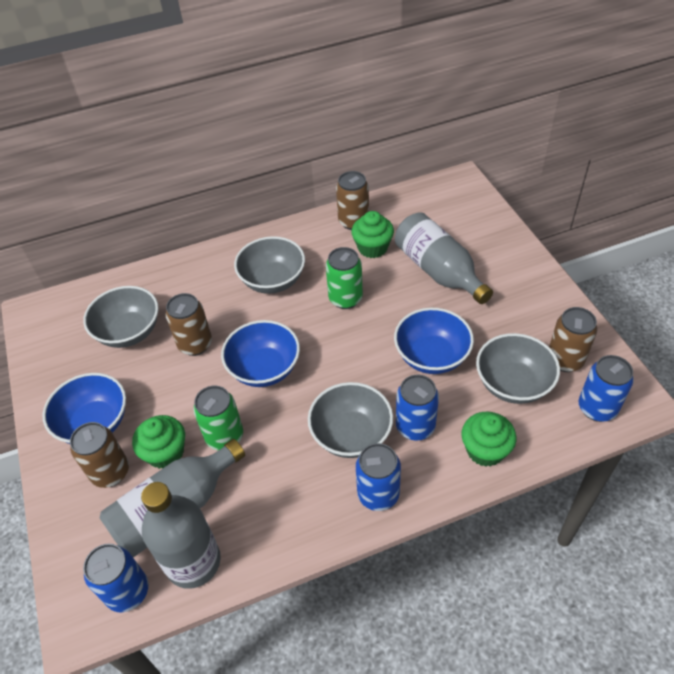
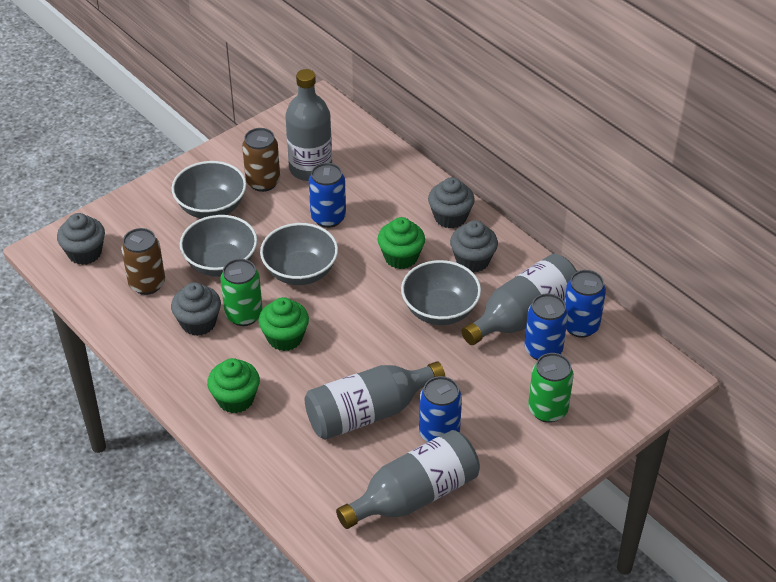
blue bowl: [42,373,126,444] [221,320,300,387] [394,308,474,374] = 3 -> none = 0
brown can: [70,422,129,488] [165,293,212,356] [336,171,369,230] [549,307,597,372] = 4 -> [121,228,165,295] [242,128,280,192] = 2
grey bottle: [100,439,245,558] [141,482,221,589] [395,212,493,304] = 3 -> [285,69,332,181] [305,361,445,440] [336,430,480,529] [462,254,577,345] = 4
grey cupcake: none = 0 -> [57,213,105,265] [171,282,221,336] [428,177,475,229] [450,220,498,272] = 4

